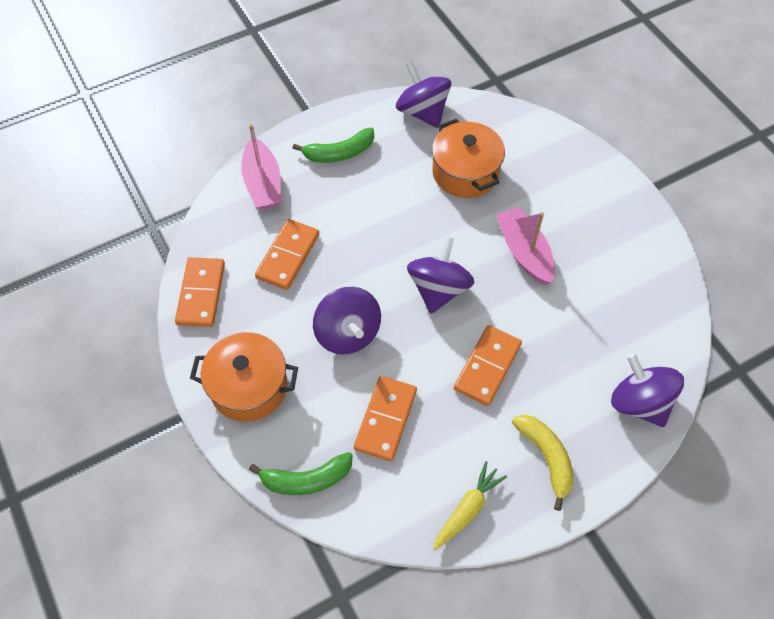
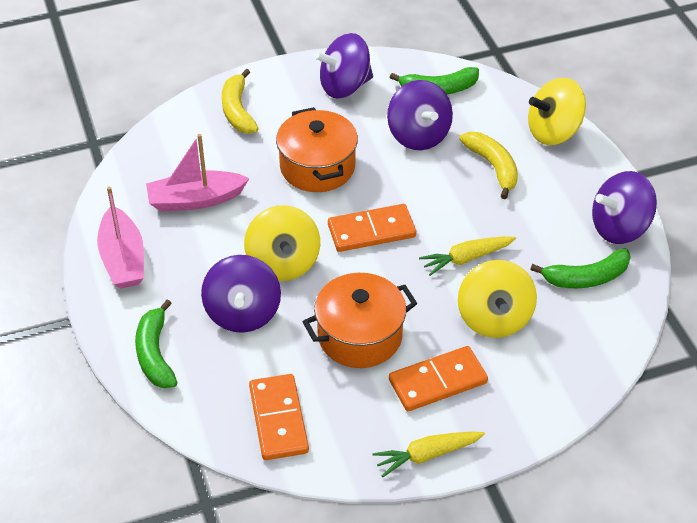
green banana: [249,452,353,495] [293,127,374,163] = 2 -> [135,300,177,388] [390,67,479,94] [530,248,631,288] = 3
orange domino: [175,257,225,327] [255,219,319,290] [354,376,417,461] [454,325,522,406] = 4 -> [249,374,309,460] [328,204,416,252] [389,346,488,411] = 3
yellow banana: [512,415,574,511] = 1 -> [222,69,259,134] [459,132,518,199] = 2
yellow carrot: [433,461,507,551] = 1 -> [372,432,485,477] [419,236,516,276] = 2
yellow spinning top: none = 0 -> [244,205,320,281] [458,260,537,338] [528,78,586,145] = 3

